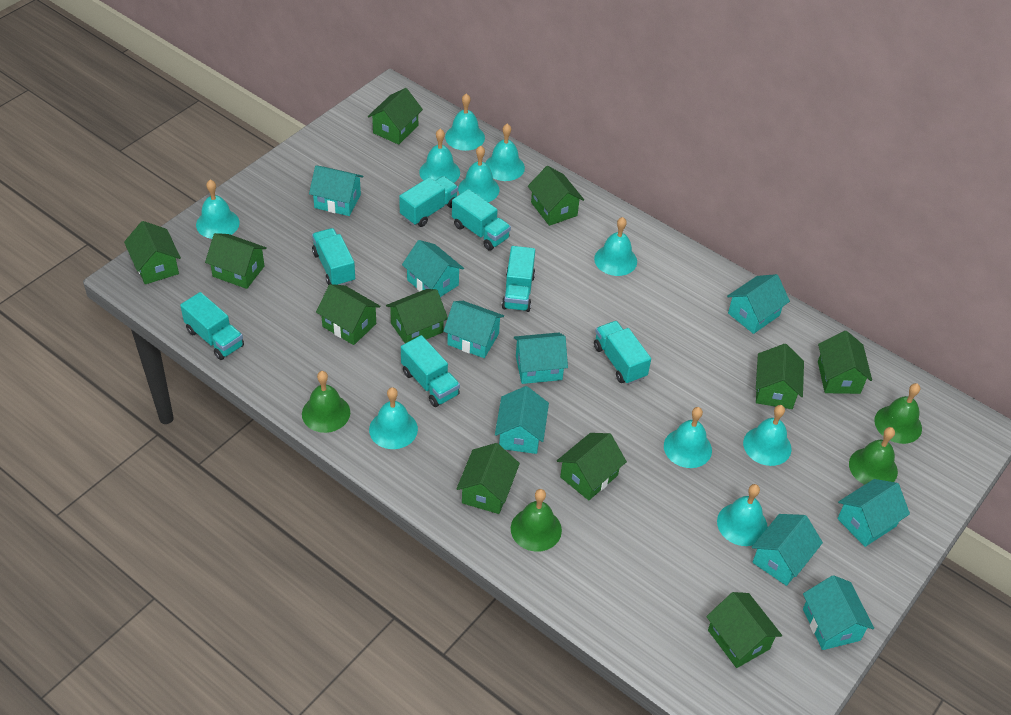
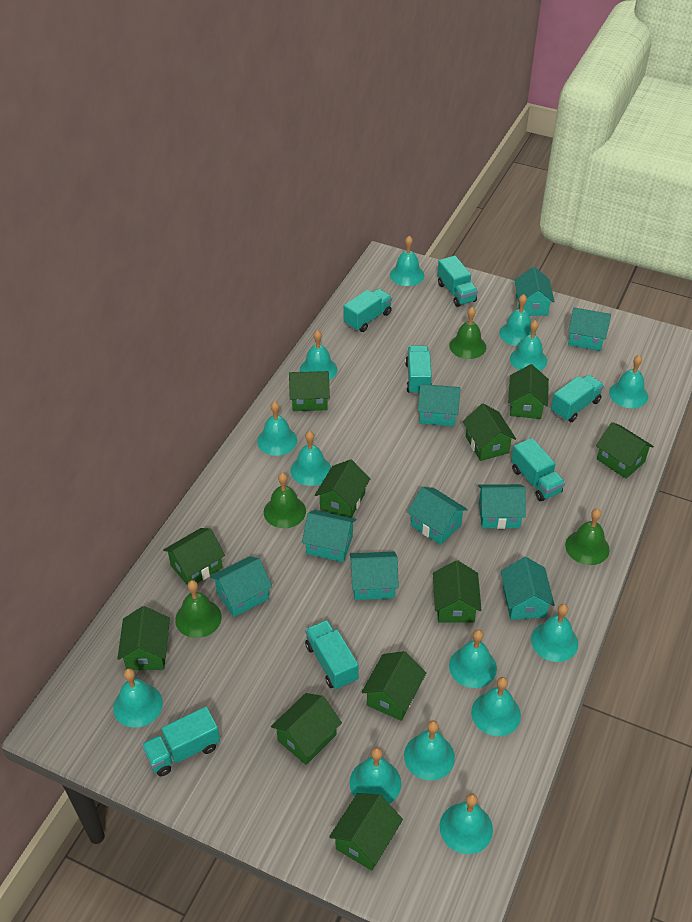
turquoise bell: [196,180,240,239] [369,387,418,449] [419,129,460,183] [445,93,485,151] [458,146,499,202] [485,124,525,181] [594,217,637,276] [664,407,712,468] [717,484,768,546] [743,405,791,466] = 10 -> [113,668,163,728] [257,401,297,456] [290,431,331,486] [300,330,337,380] [350,747,401,804] [390,236,424,286] [404,720,455,780] [440,793,493,854] [449,630,497,688] [471,677,521,736] [499,294,536,346] [510,320,547,371] [531,604,578,662] [609,355,648,408] = 14

